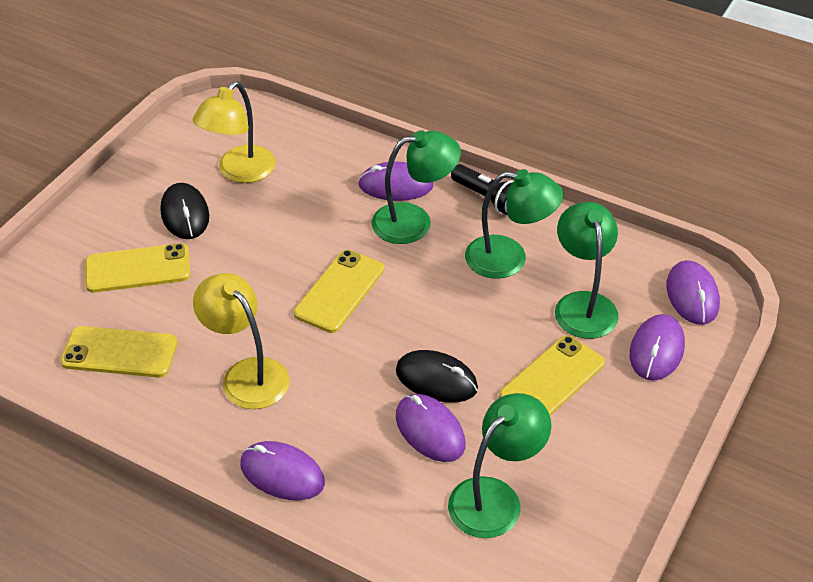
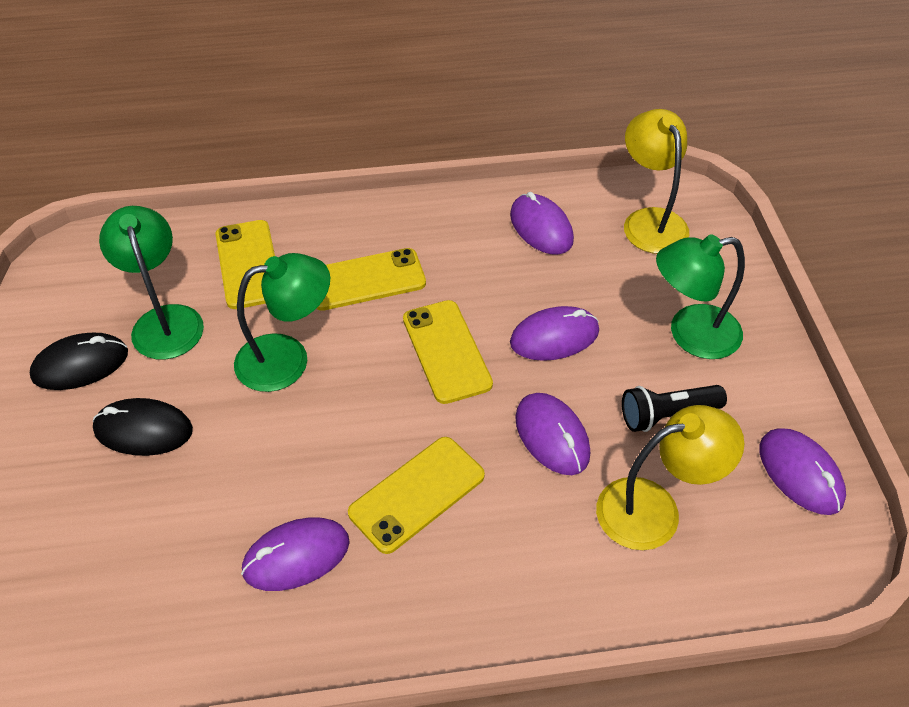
green lamp: [371,130,461,244] [448,393,551,538] [465,169,563,279] [555,202,619,339] = 4 -> [99,206,204,359] [234,253,330,392] [656,234,745,359] = 3

